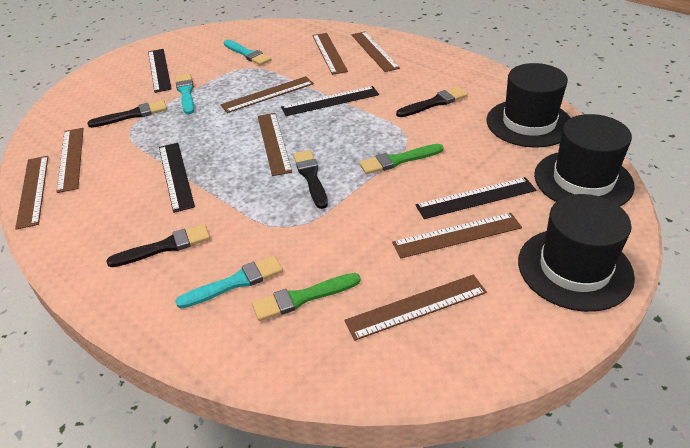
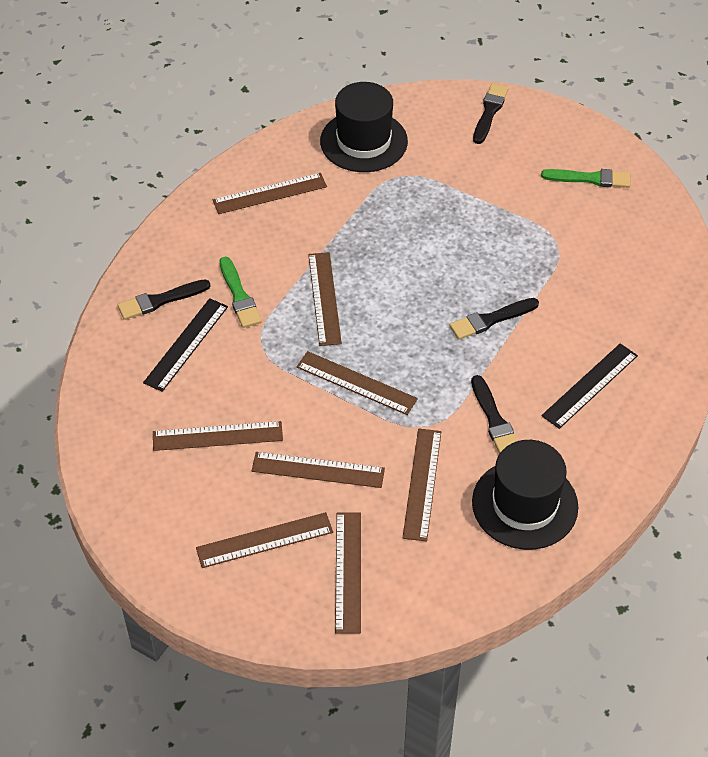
black hat: [486,63,571,148] [518,194,635,312] [534,114,635,206] = 3 -> [320,82,408,172] [472,440,578,550] = 2
black ruler: [148,49,172,93] [159,143,195,213] [281,86,379,116] [415,177,536,219] = 4 -> [143,298,228,392] [542,343,638,429] = 2
turquoise brush: [175,256,283,309] [176,74,194,114] [224,40,271,65] = 3 -> none = 0

